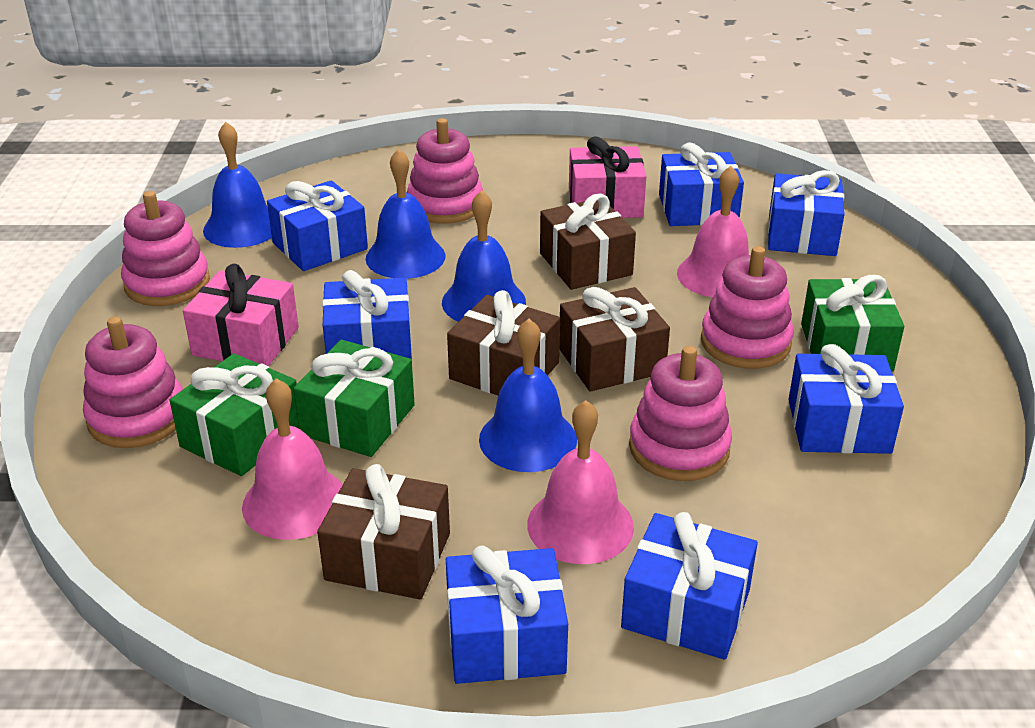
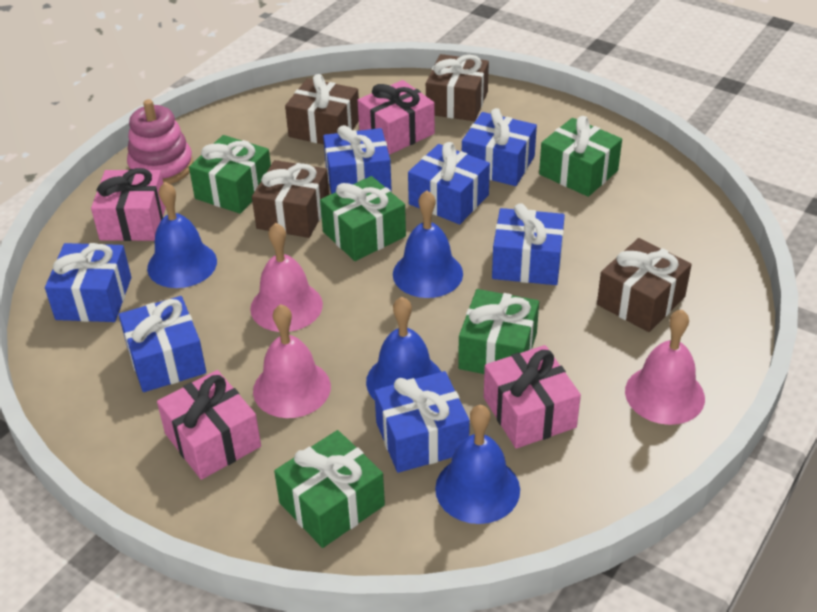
green gift: [170,353,299,476] [293,340,415,457] [801,275,904,372] = 3 -> [189,135,271,214] [274,430,385,548] [320,176,406,261] [458,289,539,374] [539,116,622,197] = 5
pink gift: [183,264,299,366] [569,136,646,218] = 2 -> [91,168,166,241] [157,370,261,480] [357,80,435,154] [484,345,581,449] = 4
pink stacking toy: [83,317,183,448] [121,191,210,306] [407,118,483,224] [629,346,732,481] [701,246,794,369] = 5 -> [127,99,193,184] = 1

